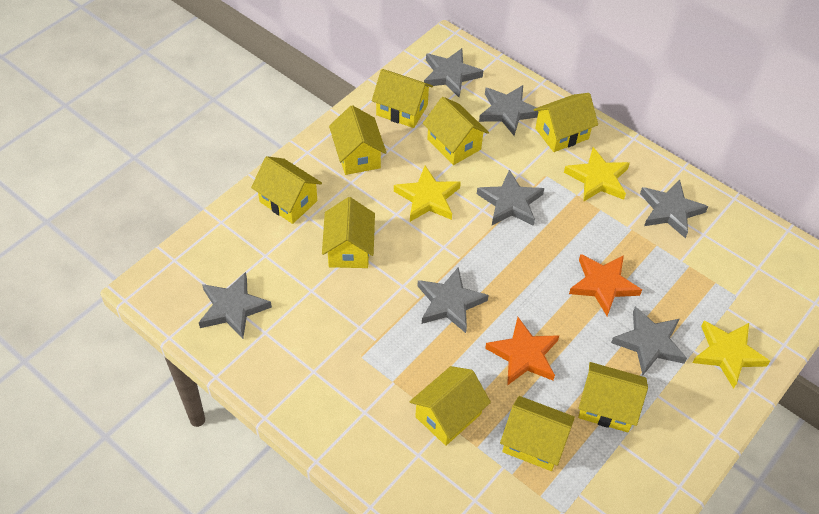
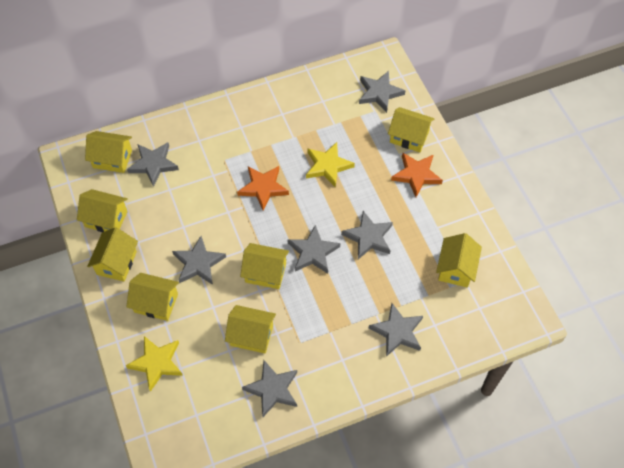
yellow house: [251,156,322,224] [322,197,375,268] [329,105,387,175] [372,69,433,128] [410,366,491,446] [423,97,489,165] [500,396,575,471] [533,93,598,152] [578,362,648,432] = 9 -> [77,189,128,232] [85,131,132,173] [87,227,138,282] [126,273,179,321] [225,305,276,353] [240,243,289,289] [388,107,434,152] [436,233,482,287] = 8
yellow star: [394,166,461,222] [564,147,630,202] [693,321,770,389] = 3 -> [126,336,183,392] [306,142,355,188] = 2

